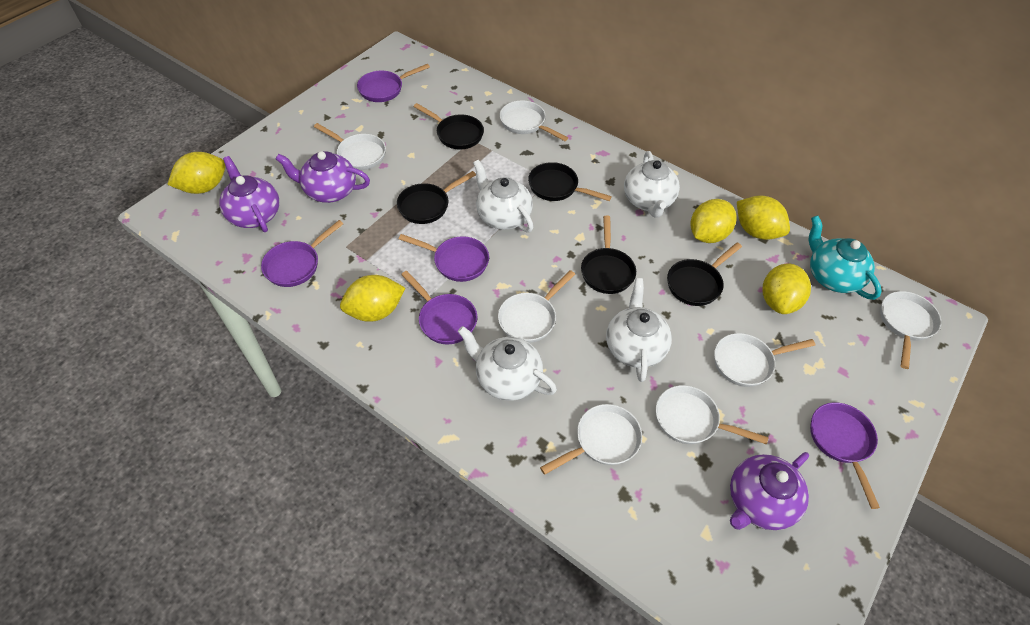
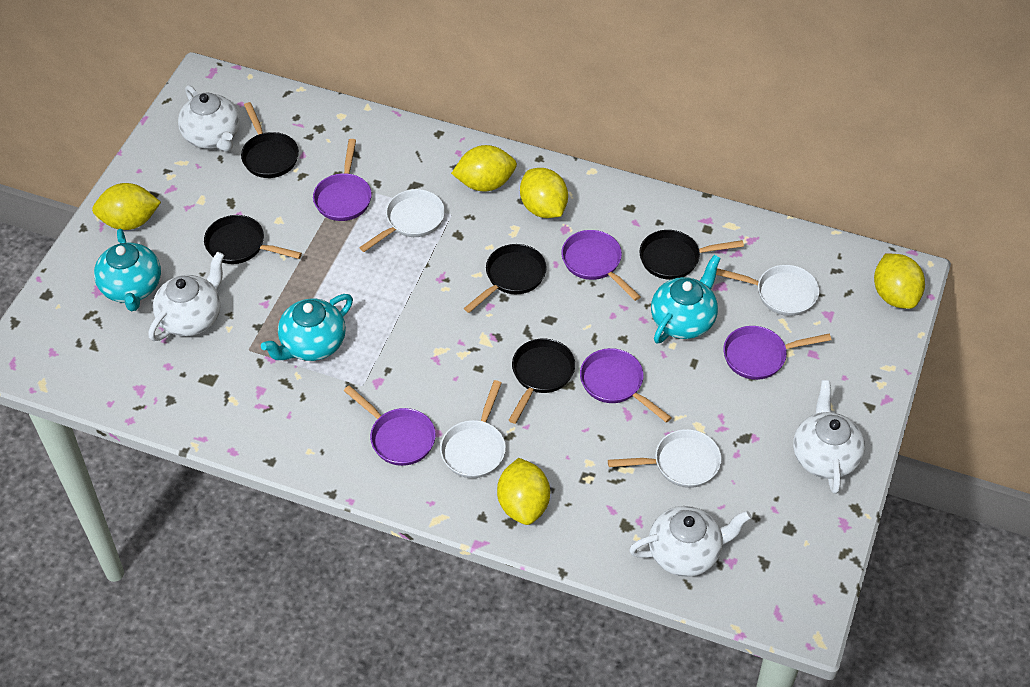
purple teapot: [219,156,279,232] [276,151,370,203] [730,452,809,530] = 3 -> none = 0
turquoise teapot: [808,216,882,300] = 1 -> [94,228,161,311] [261,294,353,361] [651,255,721,343] = 3
white pan: [314,123,386,170] [498,270,575,343] [500,100,568,141] [540,404,642,475] [656,385,768,445] [714,333,815,387] [880,291,942,369] = 7 -> [359,189,445,252] [440,380,506,478] [608,429,722,488] [716,265,820,316] = 4

